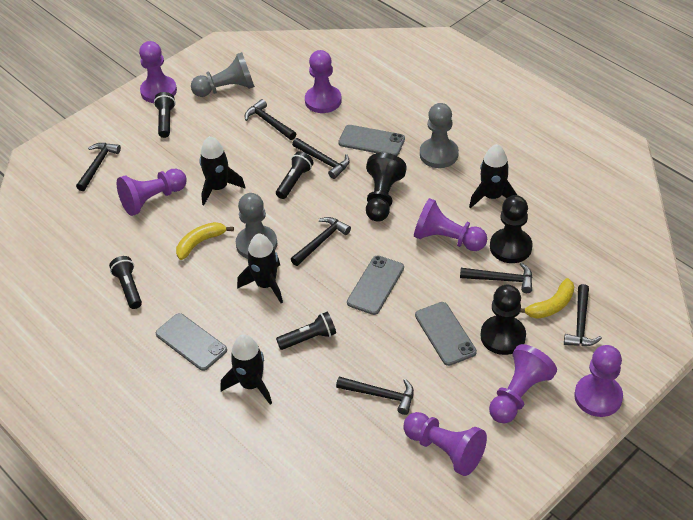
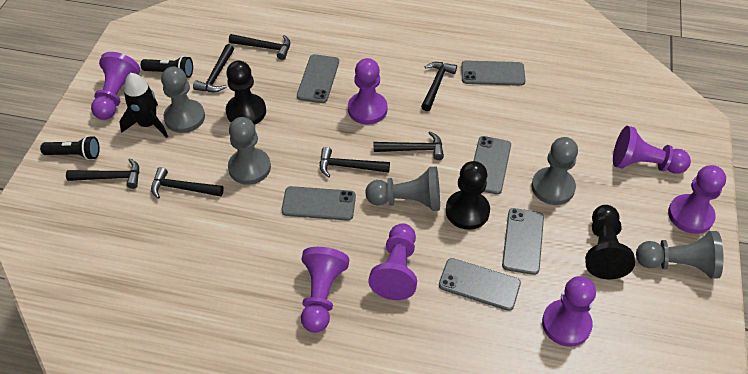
black flashlight: [109,256,142,309] [154,92,175,138] [276,151,314,199] [276,312,336,350] = 4 -> [40,136,100,160] [140,56,193,78] = 2
black rocket: [199,136,246,205] [221,334,272,405] [237,233,283,303] [469,144,517,208] = 4 -> [119,73,168,138] = 1
grey pawn: [191,52,255,97] [236,193,277,259] [420,103,459,168] = 3 -> [161,66,205,133] [228,117,271,185] [366,166,440,211] [532,137,578,205] [636,231,723,278] = 5
grey phone: [156,313,227,371] [338,125,405,156] [347,255,404,315] [415,302,477,366] = 4 -> [281,186,356,221] [297,54,339,103] [439,258,521,311] [461,60,526,86] [473,136,511,195] [502,208,544,275] = 6
yellow banana: [176,222,234,260] [520,278,574,319] = 2 -> none = 0

